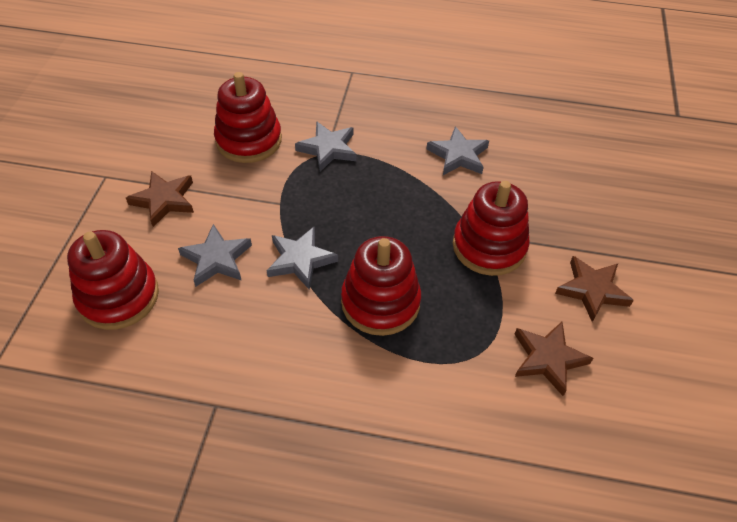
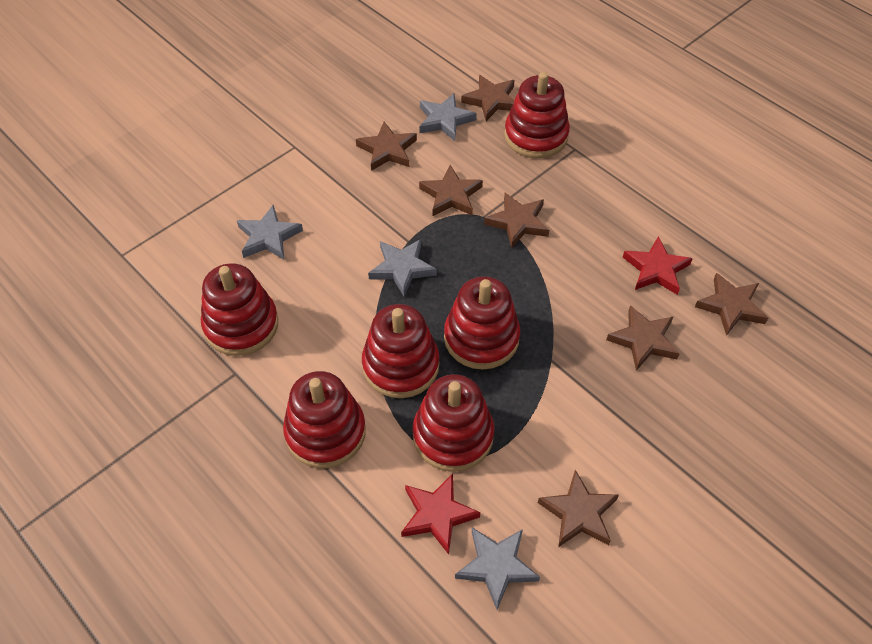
brown star: [126,171,194,227] [515,322,593,396] [555,256,634,322] = 3 -> [356,122,417,171] [419,165,483,216] [461,75,514,121] [484,193,549,248] [538,470,619,547] [606,305,680,371] [695,273,768,336] = 7
red stacking toy: [67,230,159,330] [214,72,282,163] [341,236,421,336] [453,181,530,276] = 4 -> [201,263,278,356] [283,371,366,468] [362,304,439,398] [413,374,494,472] [444,276,520,370] [504,72,570,158] = 6
red star: none = 0 -> [401,474,481,554] [623,236,693,295] = 2

